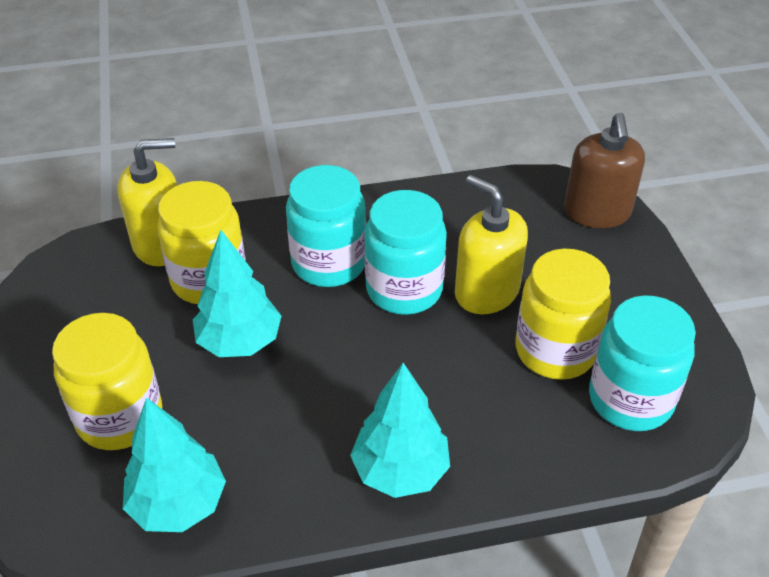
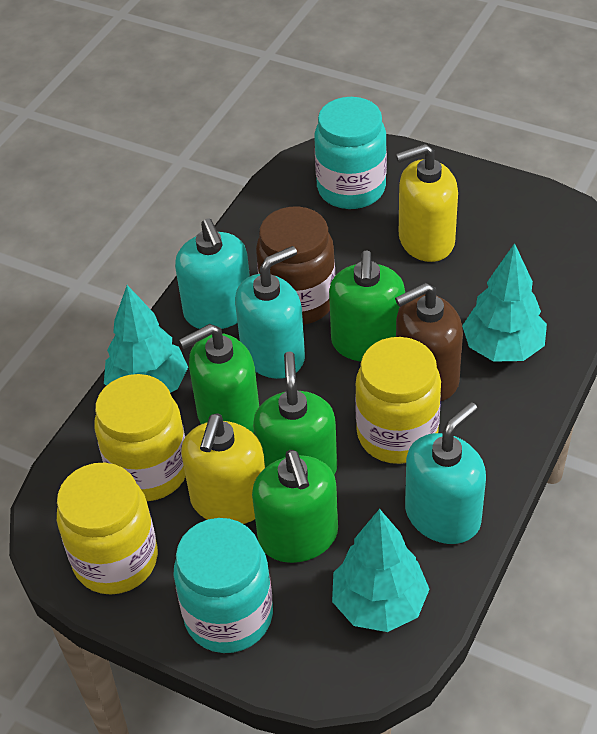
brown jar: none = 0 -> [256,207,335,325] = 1
green soap dispenser: none = 0 -> [179,324,259,433] [252,450,338,563] [253,351,337,475] [329,250,405,362] = 4
turquoise jar: [286,165,367,287] [364,190,447,315] [589,295,696,431] = 3 -> [173,518,273,653] [315,97,387,209] = 2
turquoise soap dispenser: none = 0 -> [175,218,250,329] [235,246,305,379] [405,402,486,544] = 3

